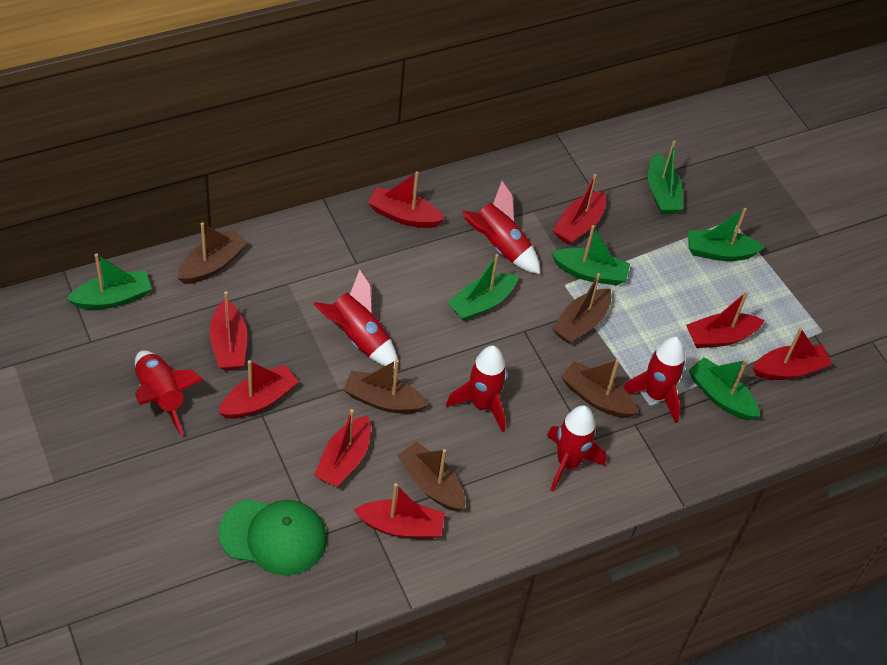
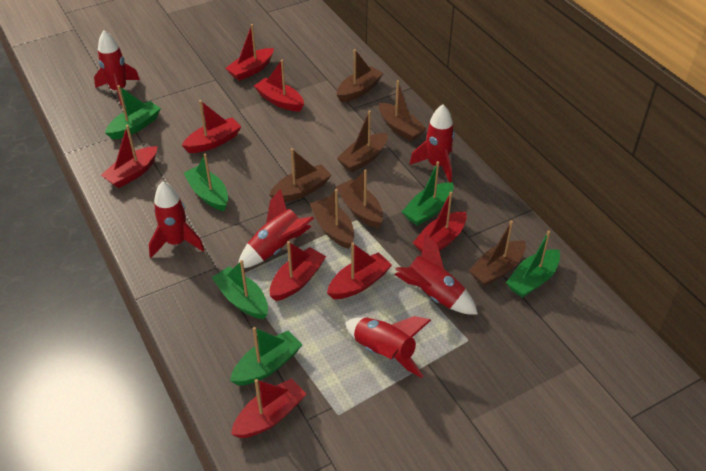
brown boat: [178,222,248,284] [344,359,429,414] [397,442,465,512] [552,273,612,344] [561,359,638,418] = 5 -> [269,148,331,202] [310,189,354,249] [336,169,383,228] [337,49,384,102] [337,110,388,172] [379,80,426,141] [468,220,526,286] = 7
green cap: [218,499,327,576] = 1 -> none = 0

